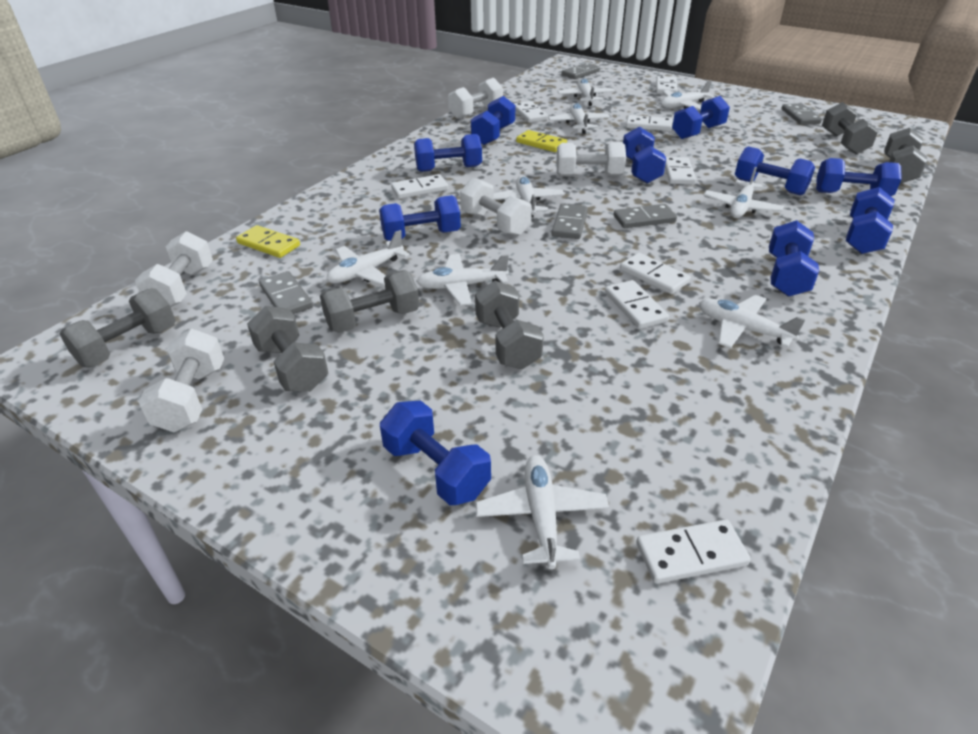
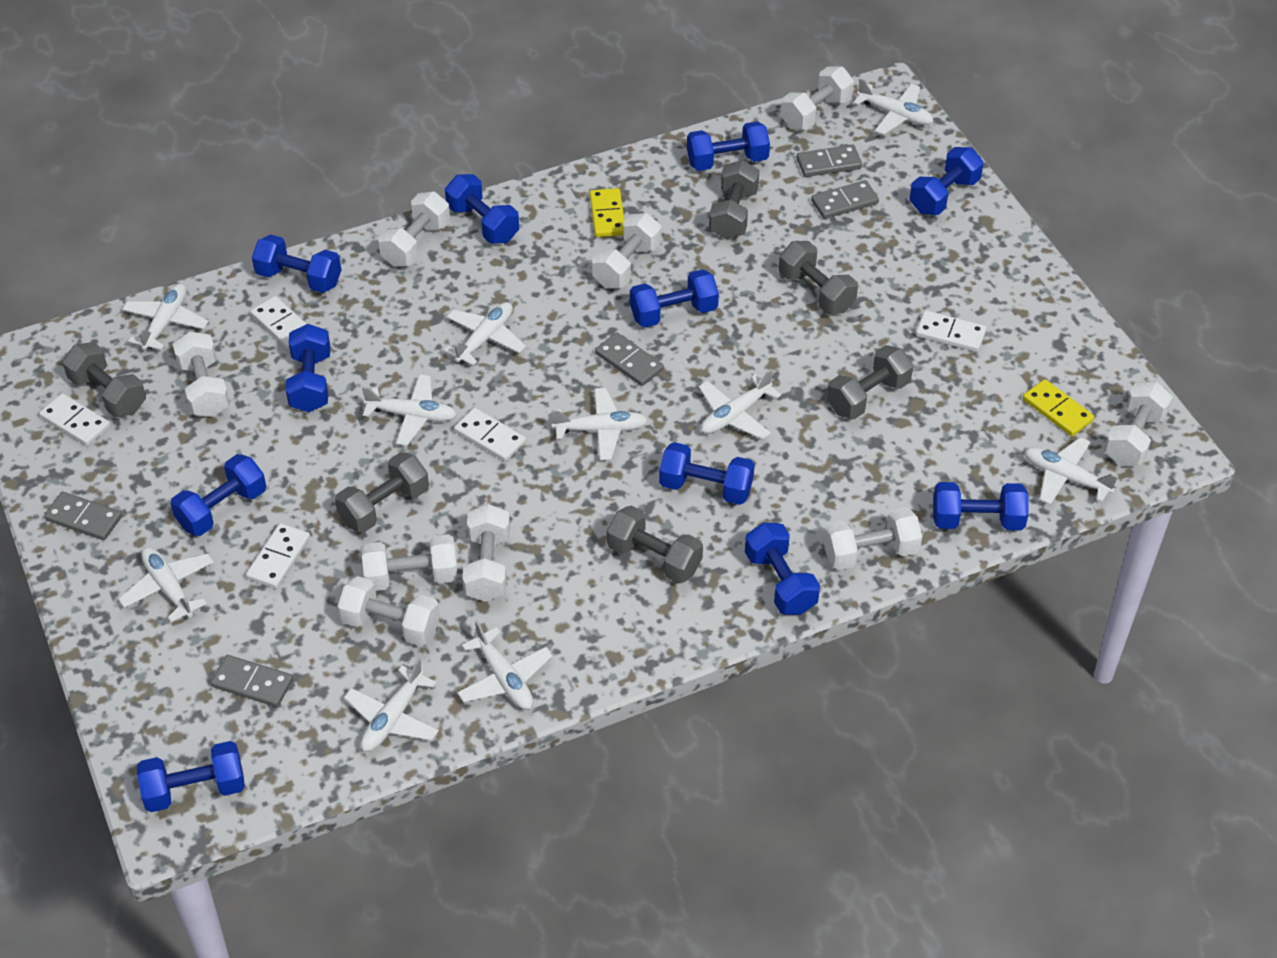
blue dumbbell: [379,195,461,241] [380,400,491,505] [414,134,482,172] [471,96,515,145] [623,127,666,184] [672,96,730,139] [735,146,815,195] [769,220,819,297] [816,158,901,196] [846,187,894,254] = 10 -> [137,741,245,812] [170,454,266,536] [252,235,341,293] [286,324,330,412] [445,174,519,244] [630,269,719,327] [659,442,754,505] [687,121,770,171] [745,522,820,615] [910,147,984,215] [933,482,1029,530] = 11
white domino: [391,174,448,199] [514,101,548,123] [605,280,669,329] [620,253,691,294] [626,115,672,131] [636,519,751,584] [656,76,677,94] [665,157,696,184] = 8 -> [39,393,111,446] [246,523,310,589] [250,296,307,349] [454,408,526,462] [916,310,987,352] = 5
white dumbbell: [135,231,213,307] [138,329,224,432] [448,78,503,119] [460,178,532,236] [556,142,626,176] = 5 -> [173,331,230,417] [338,576,440,646] [362,534,458,591] [378,192,450,267] [462,504,510,602] [592,213,662,288] [780,66,854,130] [823,507,922,570] [1104,382,1173,465] = 9
white plane: [326,230,410,286] [416,254,509,306] [476,455,609,569] [493,175,565,217] [548,103,610,134] [558,79,615,106] [661,80,715,110] [699,295,806,348] [704,167,784,218] = 9 -> [118,547,214,622] [122,284,209,350] [344,658,439,751] [362,374,457,446] [444,302,526,366] [457,621,553,709] [551,388,648,460] [699,369,781,440] [853,78,933,135] [1024,437,1118,505] = 10

